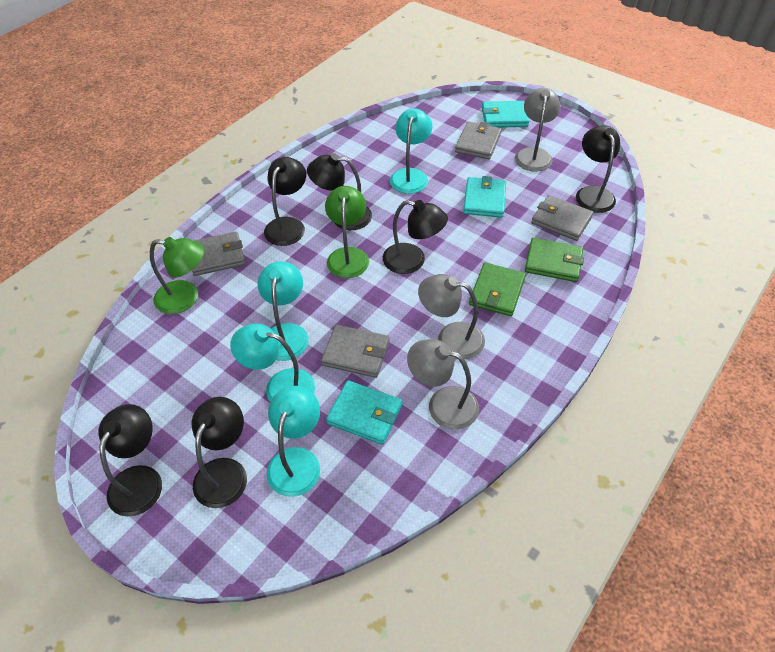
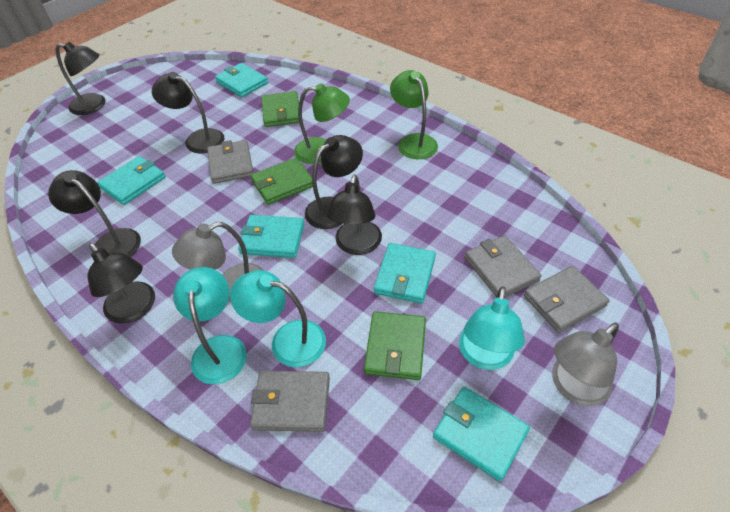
green wallet: [469,262,526,316] [525,238,584,282] = 2 -> [251,157,313,205] [261,91,299,127] [364,311,426,380] = 3
grey lamp: [407,339,479,430] [418,274,485,359] [515,88,561,172] = 3 -> [172,222,264,302] [552,322,619,406] = 2
turquoise lamp: [230,323,315,402] [257,261,309,361] [267,386,320,497] [390,108,432,194] = 4 -> [173,267,247,384] [230,270,326,367] [459,286,525,370] = 3
turquoise wallet: [326,380,402,445] [463,176,506,218] [482,101,529,127] = 3 -> [97,156,166,205] [215,63,268,98] [238,215,305,258] [374,243,436,304] [433,387,530,482] = 5

